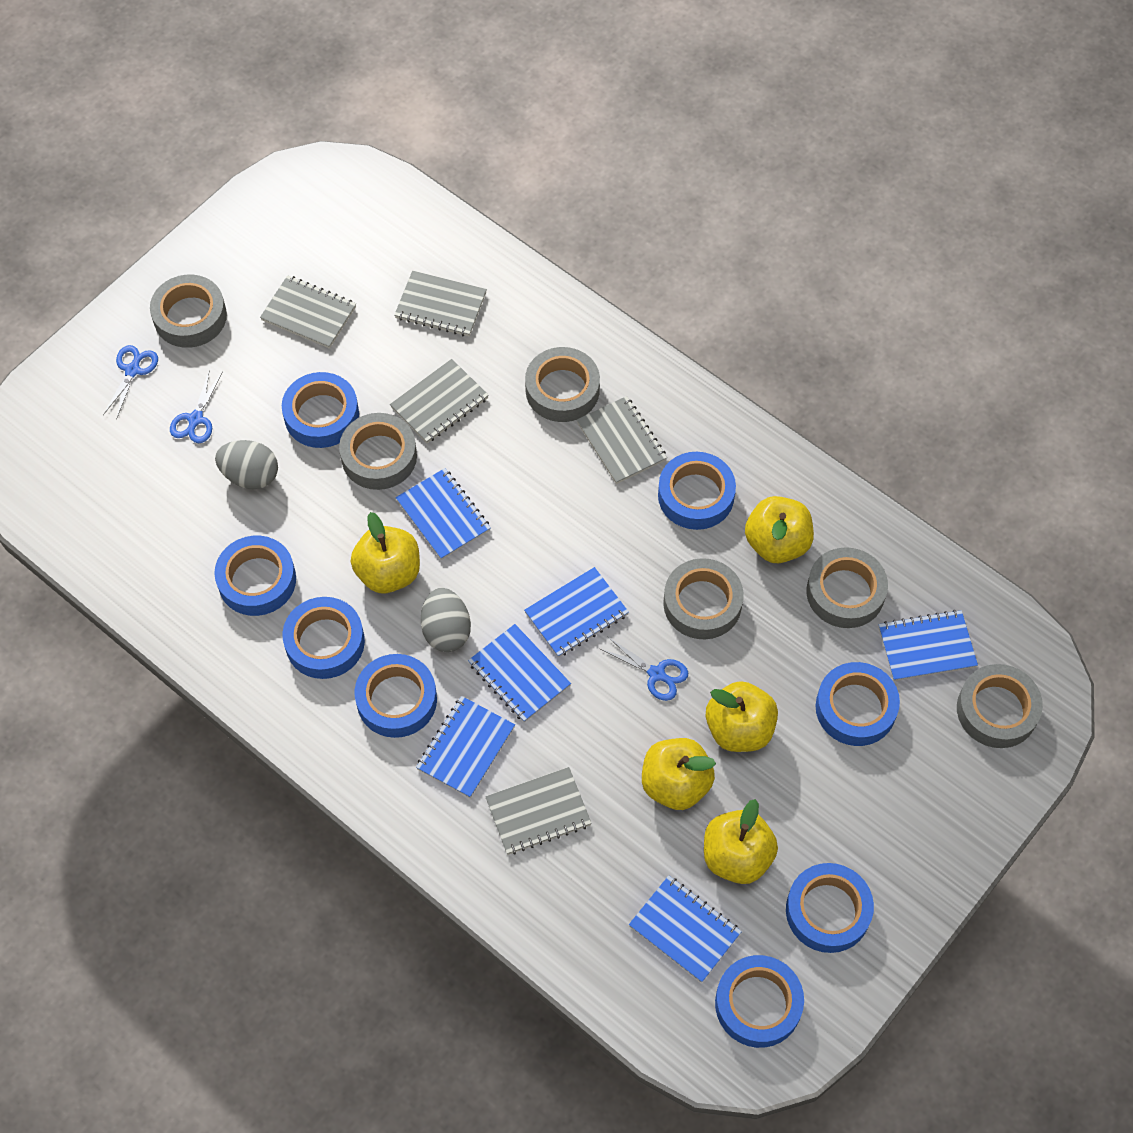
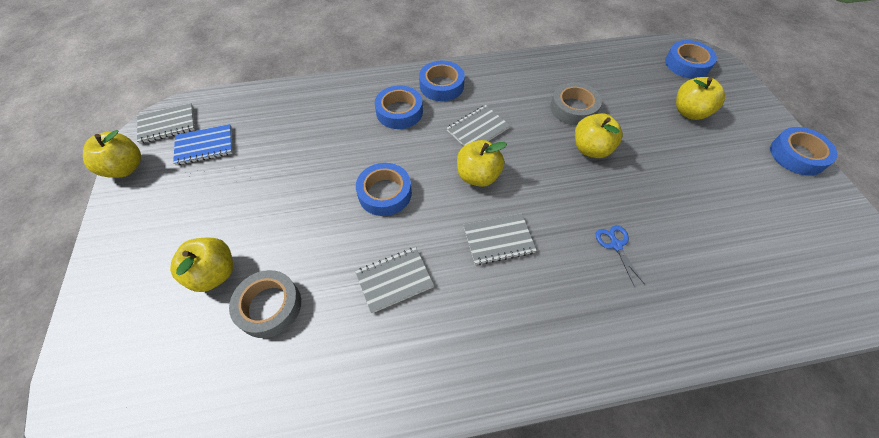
blue notebook: [396,468,491,560] [416,696,515,798] [468,624,571,722] [524,567,629,657] [629,875,742,983] [879,610,978,681] = 6 -> [173,124,232,165] = 1
blue scissors: [103,345,158,419] [170,369,223,443] [600,637,688,701] = 3 -> [596,225,644,287] = 1
blue tape: [214,536,296,616] [282,372,359,448] [282,597,365,679] [355,654,437,738] [658,452,736,530] [715,955,804,1048] [786,863,874,953] [816,662,900,746] = 8 -> [356,163,412,216] [375,85,423,129] [419,61,465,101] [665,40,717,79] [770,127,838,176] = 5
grey egg: [215,440,278,489] [421,588,471,652] = 2 -> none = 0
grey notebook: [260,275,356,349] [390,359,489,443] [394,270,487,336] [485,767,592,855] [577,396,667,484] = 5 -> [137,103,195,144] [355,247,434,313] [447,105,510,146] [464,213,537,265] = 4
grey tape: [150,275,227,348] [339,413,417,490] [525,347,600,422] [663,558,744,639] [806,547,888,628] [957,664,1043,748] = 6 -> [229,270,301,338] [550,82,602,126] = 2

